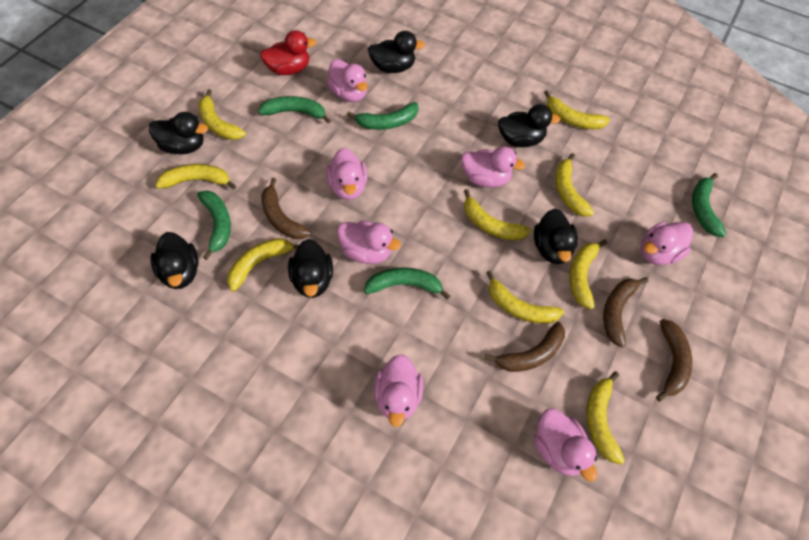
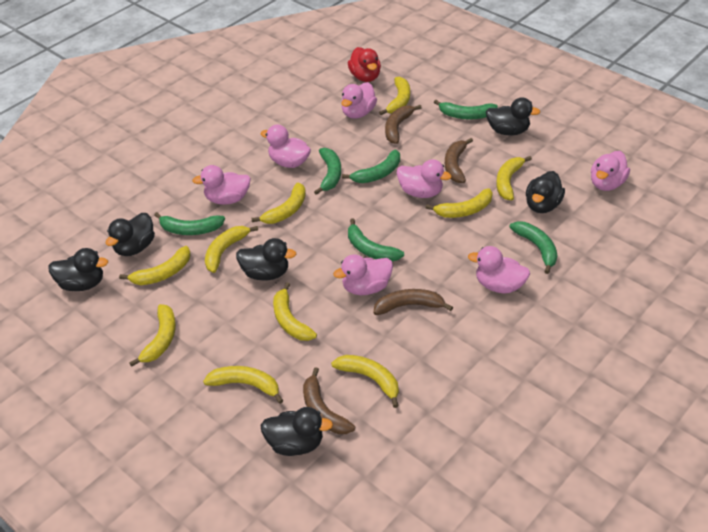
green banana: [197,190,231,260] [258,96,331,124] [347,102,418,130] [364,267,450,300] [692,173,726,237] = 5 -> [154,212,225,235] [314,148,341,195] [342,150,400,183] [348,218,404,262] [434,100,498,119] [509,221,558,274] = 6
yellow banana: [155,164,236,189] [198,89,246,140] [227,238,299,292] [464,189,531,240] [486,270,564,324] [544,90,610,129] [555,153,594,217] [570,239,607,310] [587,371,625,465] = 9 -> [119,246,191,285] [129,304,176,367] [203,366,283,404] [205,226,258,273] [251,183,306,224] [273,282,317,341] [331,355,399,408] [379,77,410,115] [425,188,493,218] [496,156,532,200] = 10

